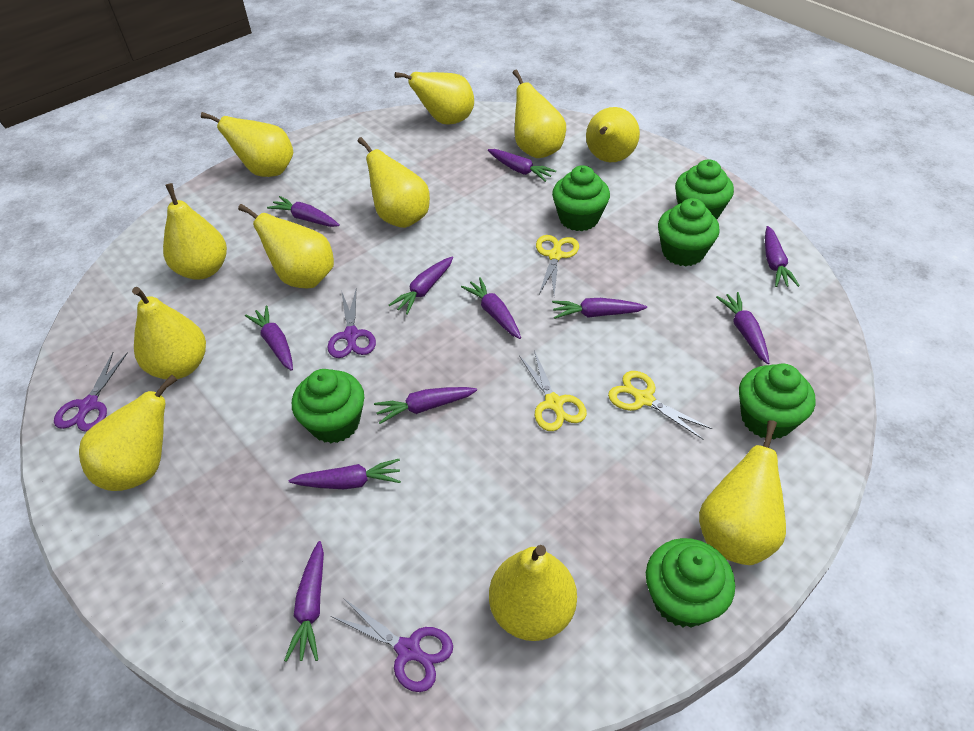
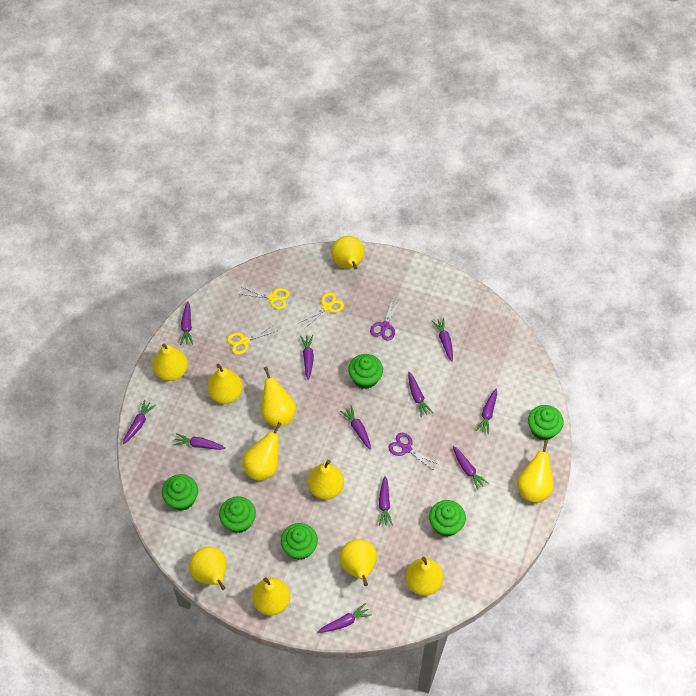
purple scissors: [54,352,127,432] [327,290,376,358] [331,598,453,692] = 3 -> [370,298,401,341] [388,433,438,471] = 2

